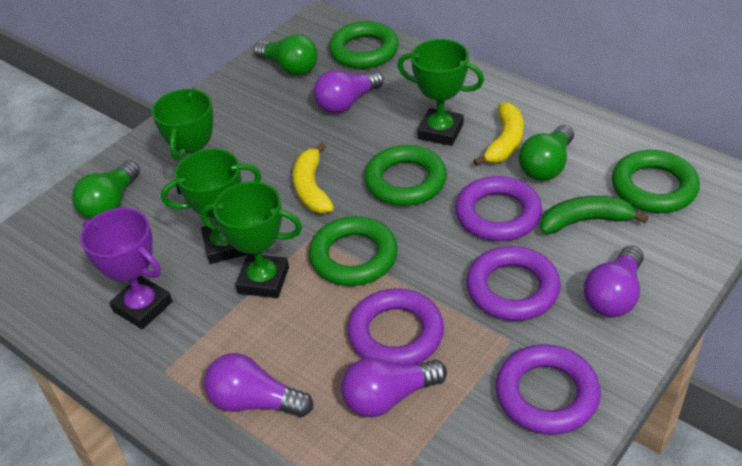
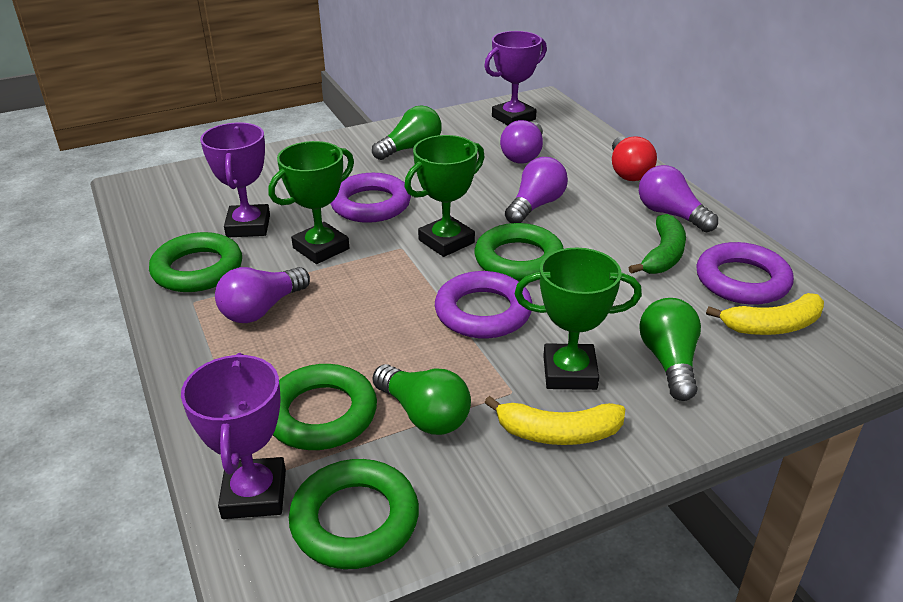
green trophy: [152,88,213,194] [161,149,262,264] [200,182,302,298] [397,39,484,146] = 4 -> [269,141,354,264] [405,135,485,257] [515,248,642,390] = 3
purple ring: [348,288,444,365] [455,176,542,241] [466,246,561,321] [496,344,601,435] = 4 -> [330,173,411,223] [435,271,532,338] [696,242,794,305] = 3
purple trophy: [80,208,173,329] = 1 -> [181,353,286,519] [200,122,270,237] [484,31,547,125] = 3
red light bulb: none = 0 -> [612,136,657,181] = 1

